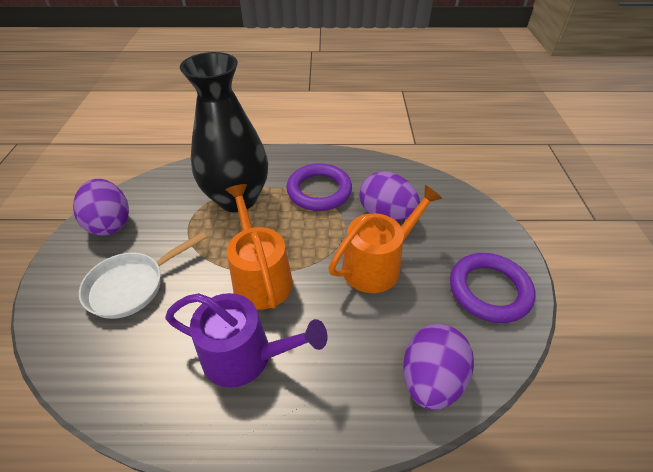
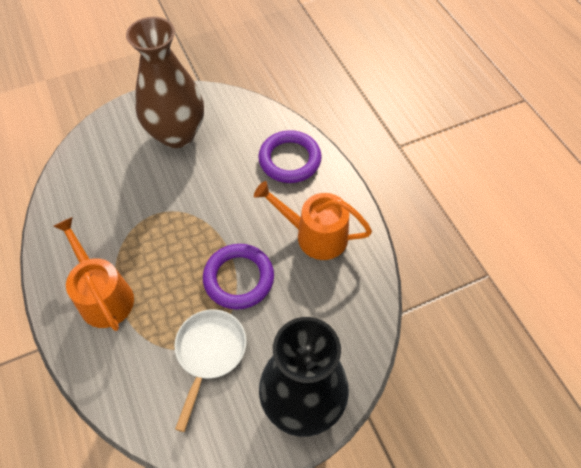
brown vase: none = 0 -> [126,17,204,148] = 1
purple egg: [73,179,129,236] [359,171,420,221] [403,324,474,410] = 3 -> none = 0
purple watering can: [165,293,327,388] = 1 -> none = 0

